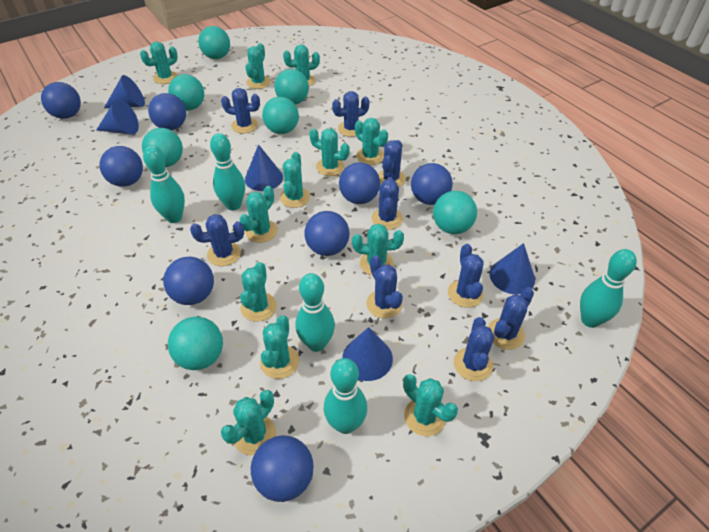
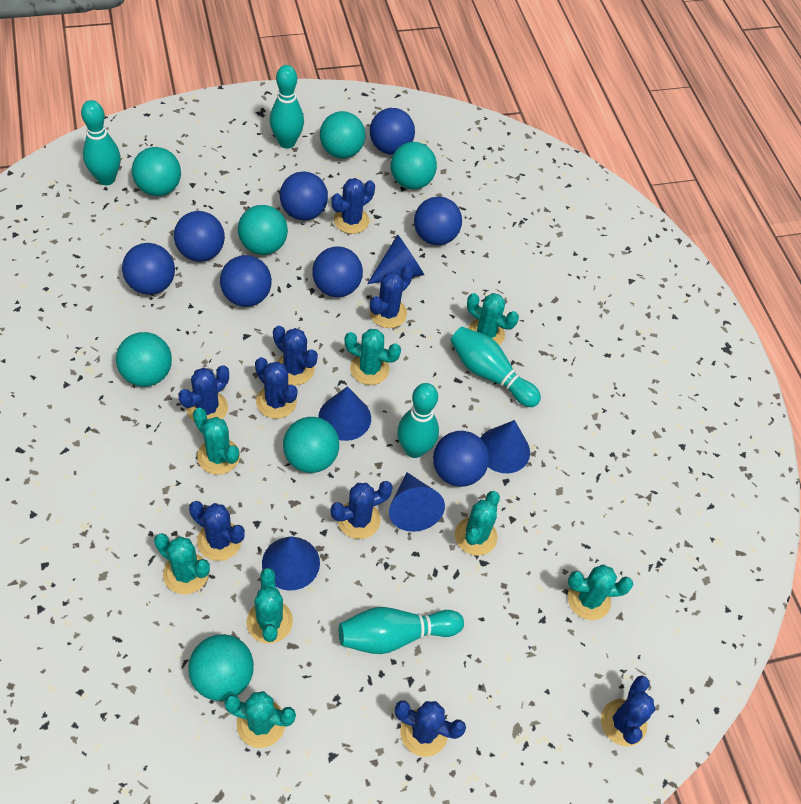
turquoise cactus: [140,42,178,84] [221,390,276,456] [240,186,278,243] [240,262,277,322] [245,43,271,89] [260,315,299,379] [280,152,310,208] [283,45,320,86] [309,128,350,176] [352,224,404,276] [355,118,388,165] [403,374,458,436] = 12 -> [154,533,210,594] [193,408,240,475] [224,691,296,748] [246,568,293,644] [344,329,401,385] [455,491,500,556] [467,293,519,345] [568,564,633,620] = 8

